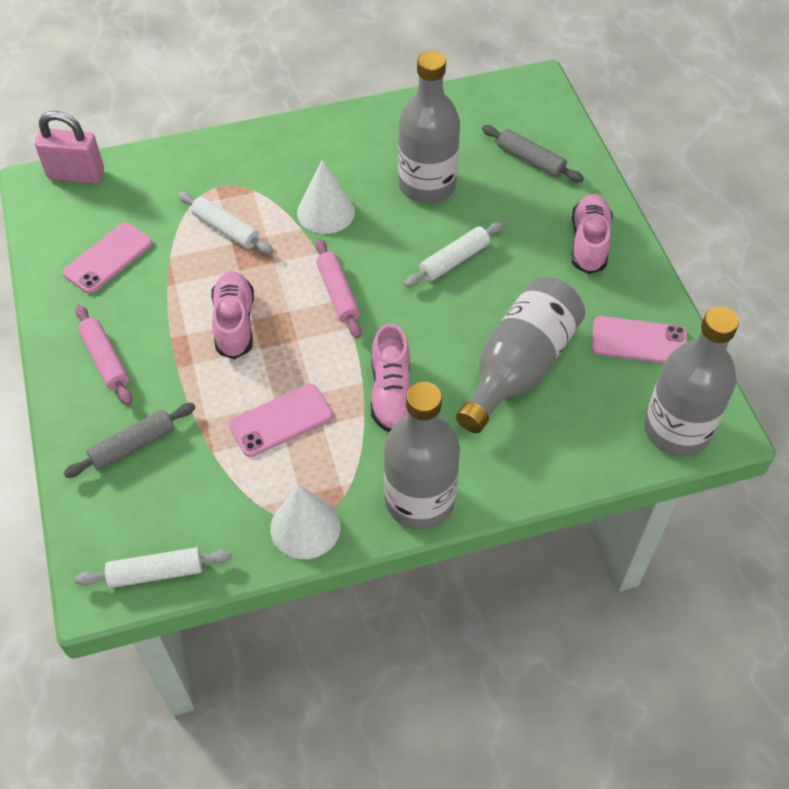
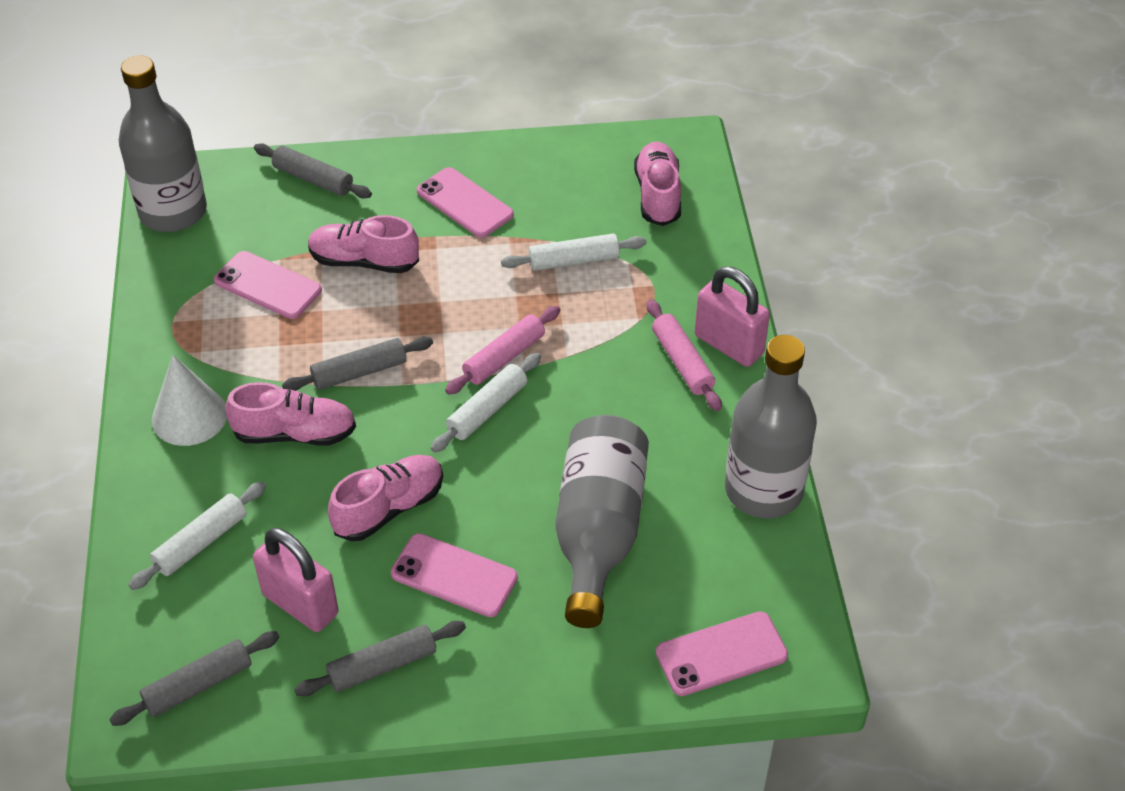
grey bottle: [384,382,460,529] [398,51,460,203] [456,277,585,433] [644,306,739,456] = 4 -> [119,55,207,232] [556,415,649,628] [725,335,817,518] = 3
grey rolling pin: [64,403,196,478] [482,125,584,182] = 2 -> [109,631,280,726] [254,143,372,198] [282,337,433,391] [294,621,466,696] = 4
pink padlock: [35,111,104,184] = 1 -> [253,528,339,632] [695,267,770,367] = 2
pink phone: [62,222,153,294] [229,384,333,457] [591,316,687,363] = 3 -> [214,251,322,319] [391,533,518,617] [417,167,514,238] [656,611,788,696] = 4
pink shoe: [211,271,254,359] [371,323,410,432] [572,194,613,274] = 3 -> [225,382,356,446] [308,215,419,273] [328,455,443,541] [634,142,681,226] = 4
white cone: [270,485,341,559] [297,160,355,234] = 2 -> [152,355,227,446] = 1

